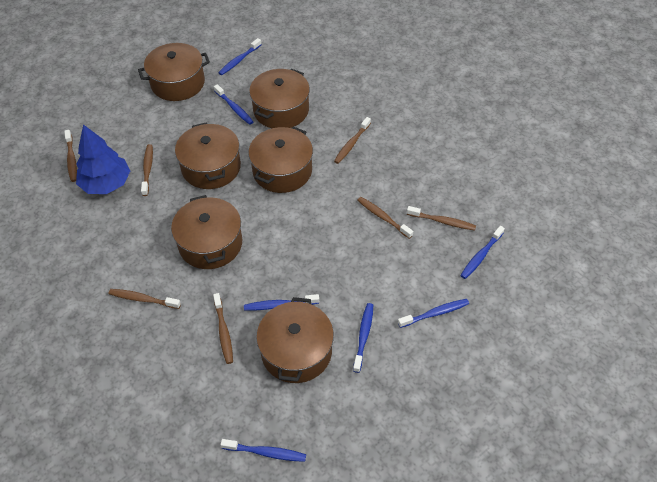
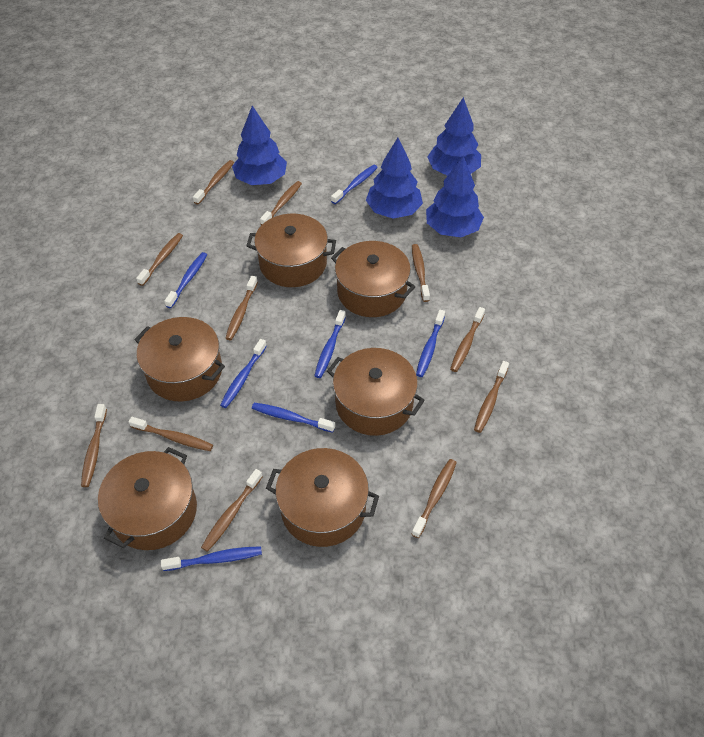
blue tree: [76,124,130,194] = 1 -> [232,106,287,185] [366,138,423,219] [426,156,484,237] [427,97,481,176] = 4
brown toothbrush: [64,130,77,182] [109,289,181,309] [141,144,153,196] [213,293,233,364] [334,117,371,164] [357,197,413,239] [407,206,476,231] = 7 -> [81,404,107,487] [129,417,213,451] [136,233,183,286] [193,160,234,205] [201,469,263,552] [225,276,258,340] [260,181,302,225] [411,459,457,538] [412,244,430,302] [450,307,485,372] [474,361,509,433] = 11

